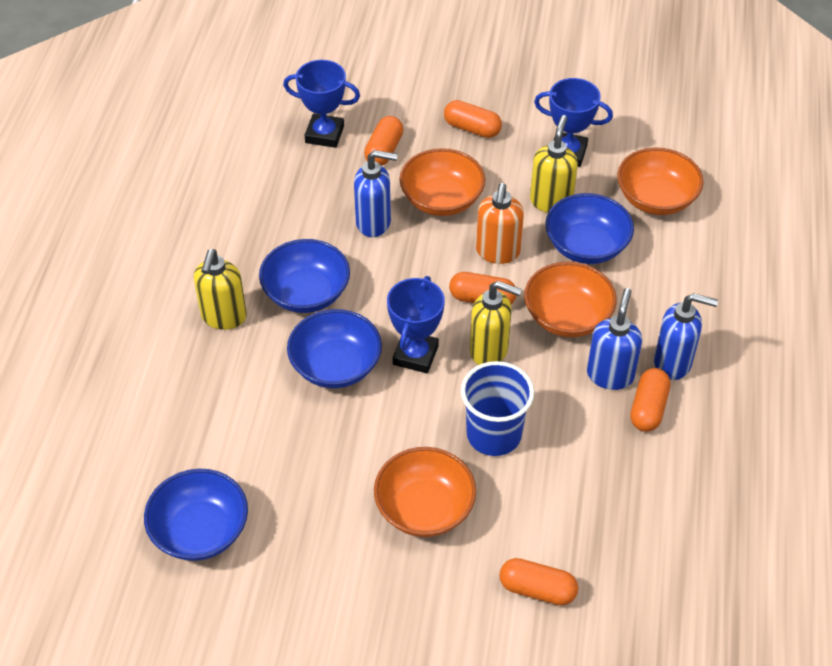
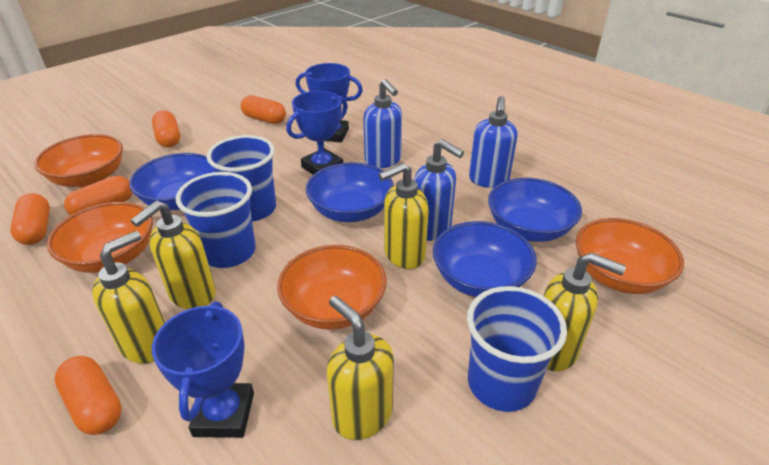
blue cup: [461,361,534,456] = 1 -> [176,172,256,268] [207,135,276,222] [467,286,567,412] = 3
orange soap dispenser: [476,183,524,264] = 1 -> none = 0
yellow soap dispenser: [194,249,247,330] [470,281,522,365] [530,115,578,213] = 3 -> [92,231,165,364] [131,201,216,309] [327,296,394,440] [378,163,429,269] [544,252,626,371] = 5

